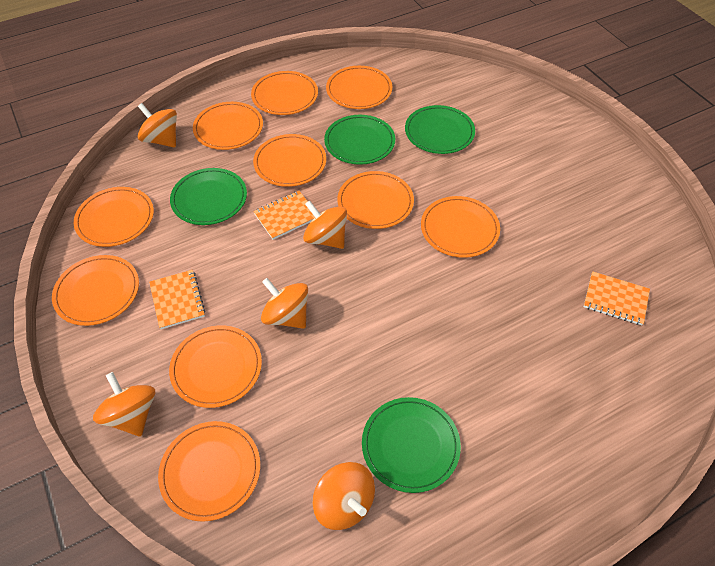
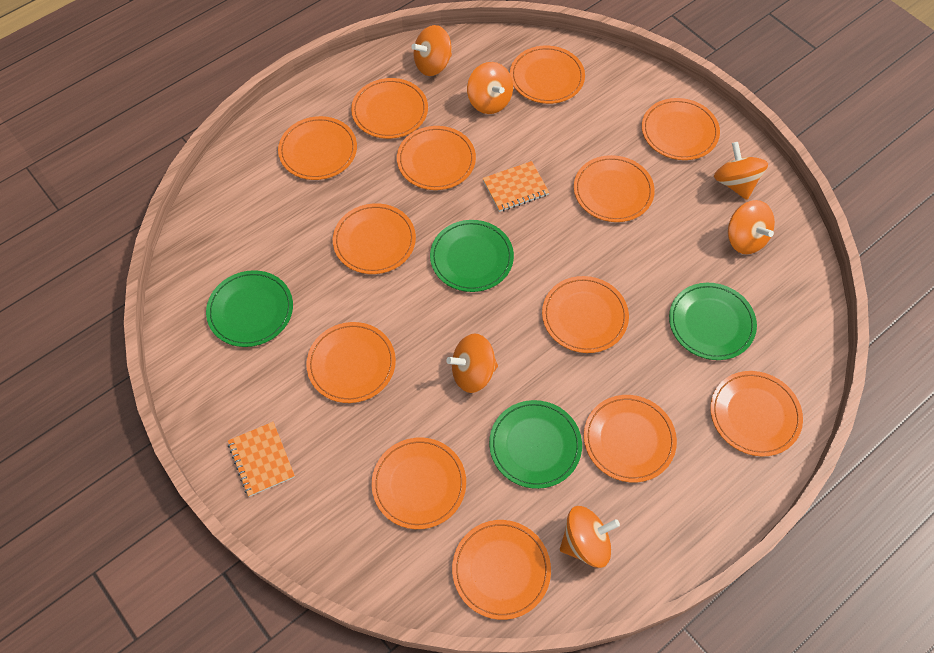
orange notebook: [149,270,205,329] [253,191,315,240] [584,271,650,325] = 3 -> [228,422,295,497] [482,161,549,212] = 2
orange plate: [52,255,139,326] [74,187,154,247] [158,421,260,522] [169,325,262,408] [193,102,263,150] [251,71,318,115] [253,134,326,187] [326,66,392,109] [337,171,414,229] [421,196,500,258] = 10 -> [278,116,357,180] [306,322,396,403] [333,203,416,274] [351,78,428,139] [372,437,466,529] [397,126,476,190] [452,520,551,620] [510,46,585,104] [542,276,629,353] [574,155,655,222] [584,395,677,482] [642,98,720,160] [710,371,803,457] = 13
orange spinning top: [93,372,155,437] [138,103,177,147] [261,278,308,329] [303,200,347,249] [313,462,375,530] = 5 -> [411,25,452,76] [446,334,498,393] [467,62,513,114] [560,506,620,568] [714,142,768,200] [728,200,775,254] = 6

